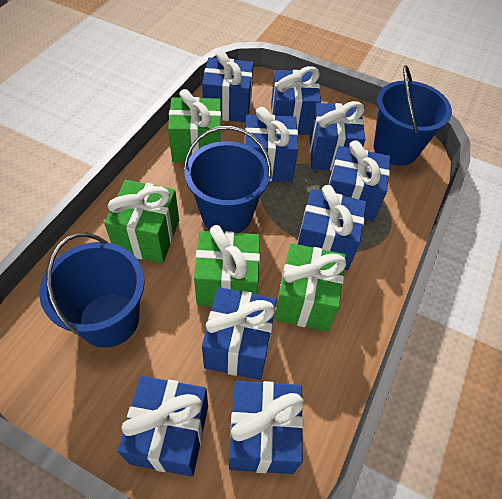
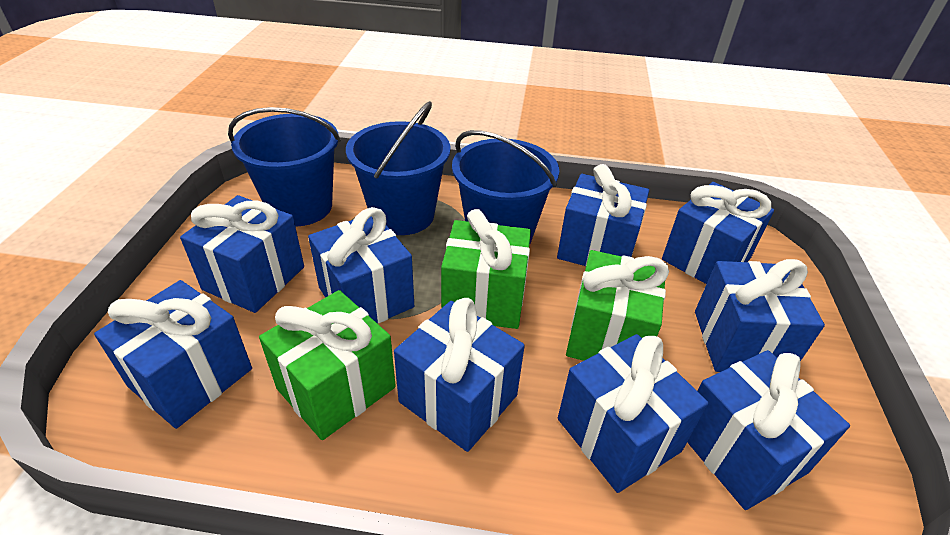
green gift: [104,180,179,263] [168,89,221,162] [194,225,260,306] [274,243,347,332] = 4 -> [259,290,396,440] [441,209,531,329] [566,250,669,361] = 3

